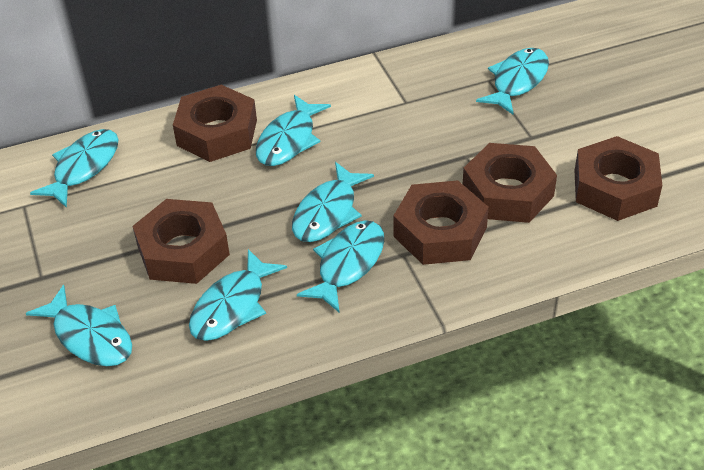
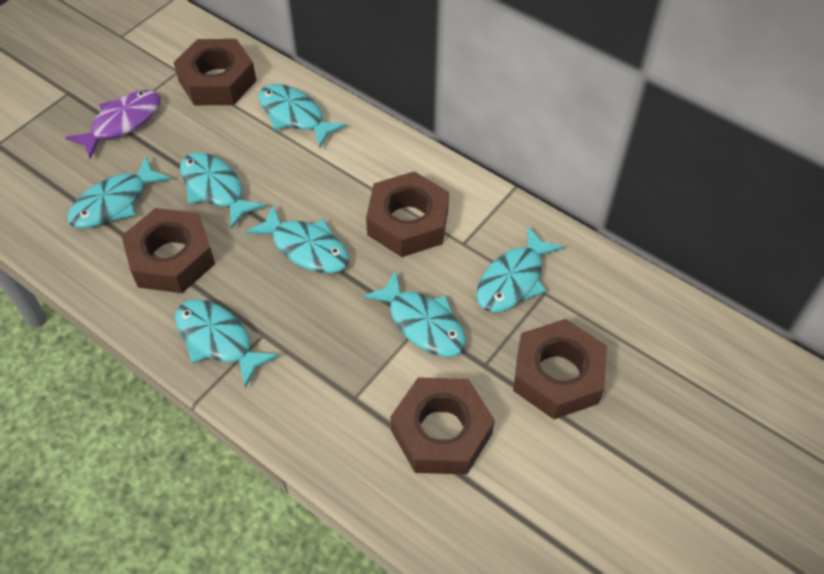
purple fish: none = 0 -> [65,90,161,159] = 1

